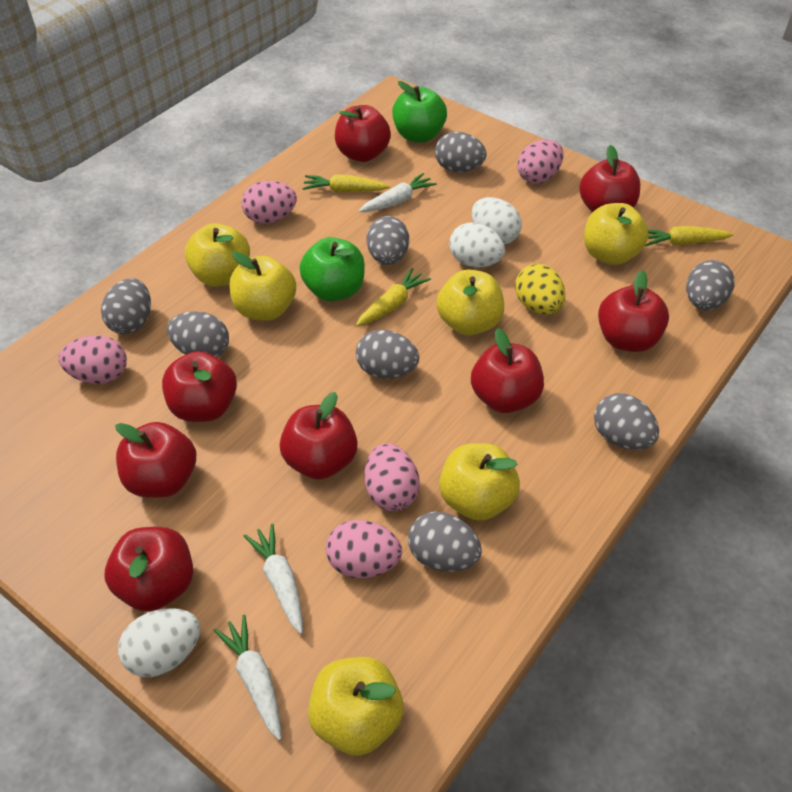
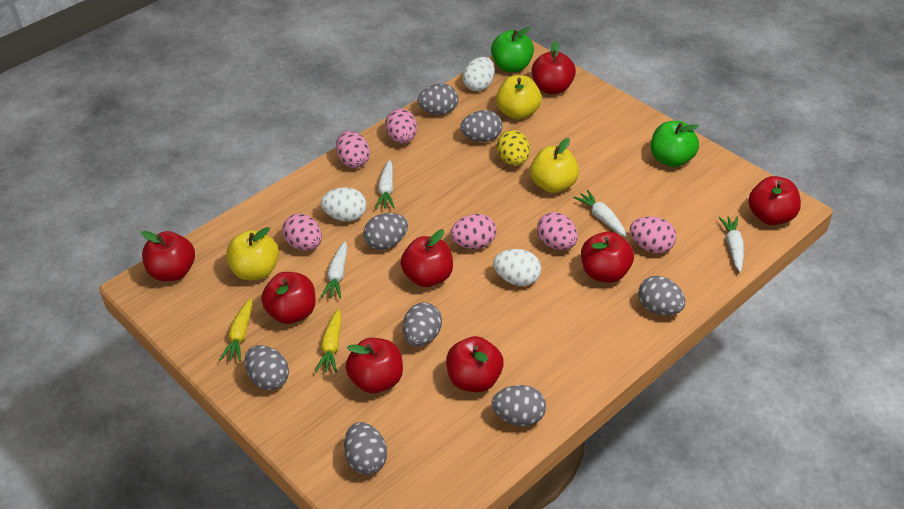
pink egg: [59,335,127,384] [241,181,297,223] [326,520,402,578] [365,443,420,511] [517,139,564,184] = 5 -> [282,213,322,251] [336,131,370,168] [385,109,417,144] [450,214,497,249] [537,212,578,250] [630,217,677,253] = 6
white carrot: [214,615,281,740] [244,524,303,634] [359,173,437,212] = 3 -> [321,241,347,299] [376,160,395,209] [573,190,627,237] [718,216,744,272] = 4
yellow apple: [185,223,250,287] [229,251,296,321] [308,657,404,756] [437,270,504,336] [439,443,520,521] [584,203,649,265] = 6 -> [226,227,279,280] [496,75,542,120] [530,138,579,193] = 3
yellow carrot: [302,174,390,192] [356,268,431,326] [645,226,734,246] = 3 -> [219,298,252,361] [315,308,341,373] = 2

